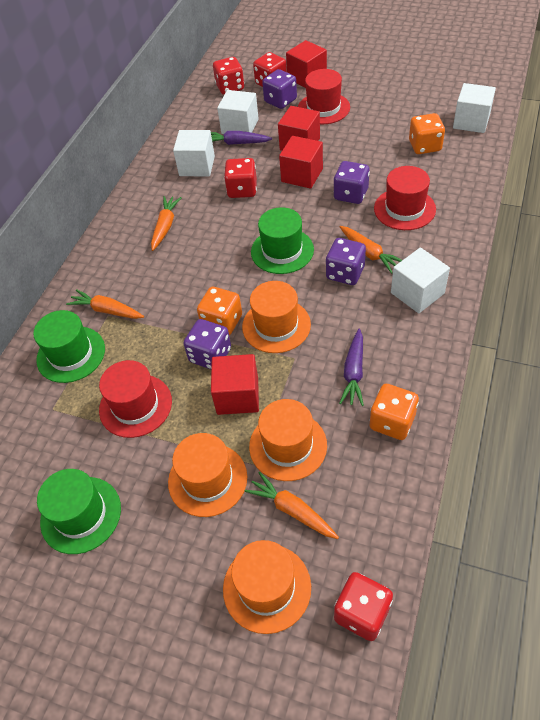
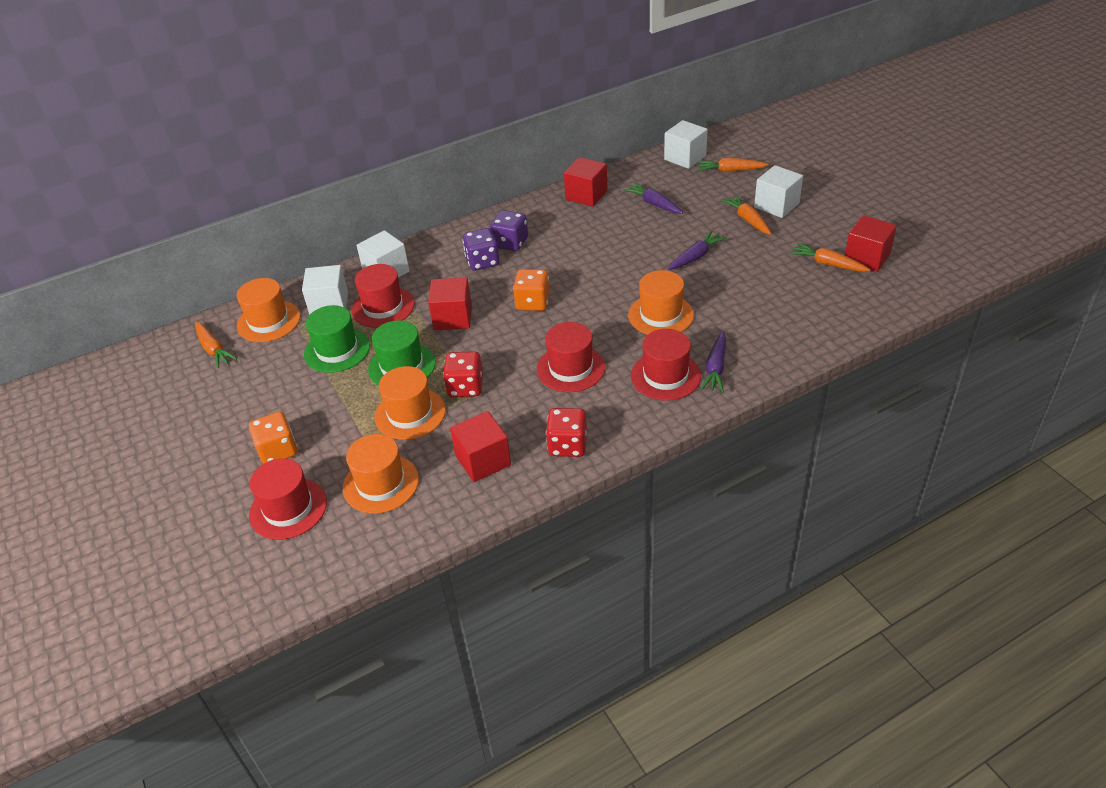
green hat: [33,310,105,383] [37,469,121,554] [251,207,314,274] = 3 -> [304,305,370,373] [368,320,436,386] = 2
orange dice: [197,287,242,335] [370,384,419,440] [409,113,445,154] = 3 -> [249,412,297,464] [513,269,550,311] = 2
purple carrot: [211,131,272,145] [339,329,364,406] = 2 -> [623,182,683,214] [668,231,726,270] [700,331,726,393] = 3
purple dice: [183,319,231,369] [262,69,297,109] [326,238,366,285] [334,161,370,204] = 4 -> [463,228,499,271] [490,210,528,251] = 2
red dice: [213,57,244,95] [224,158,257,198] [253,52,287,87] [334,572,393,641] = 4 -> [443,351,483,397] [546,408,587,457] = 2
red hat: [99,360,172,438] [298,69,350,124] [374,166,436,230] = 3 -> [249,458,327,540] [352,264,415,328] [537,322,605,392] [631,329,701,401] = 4

